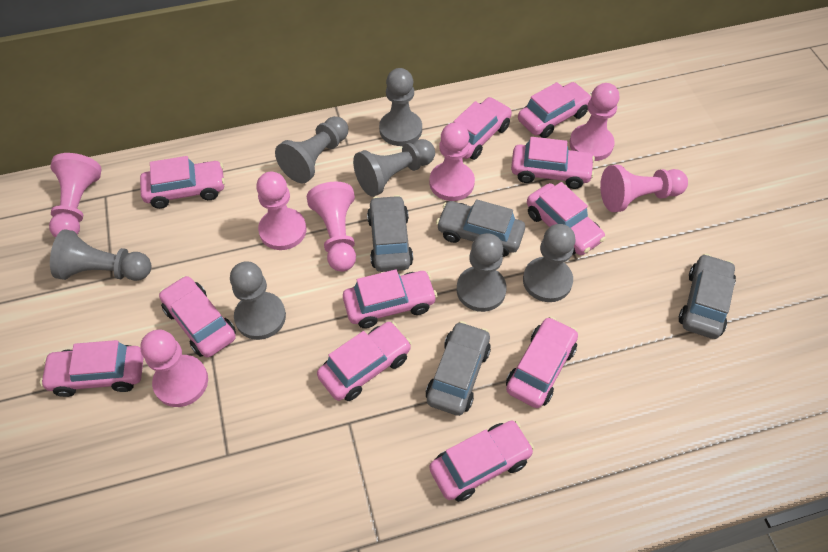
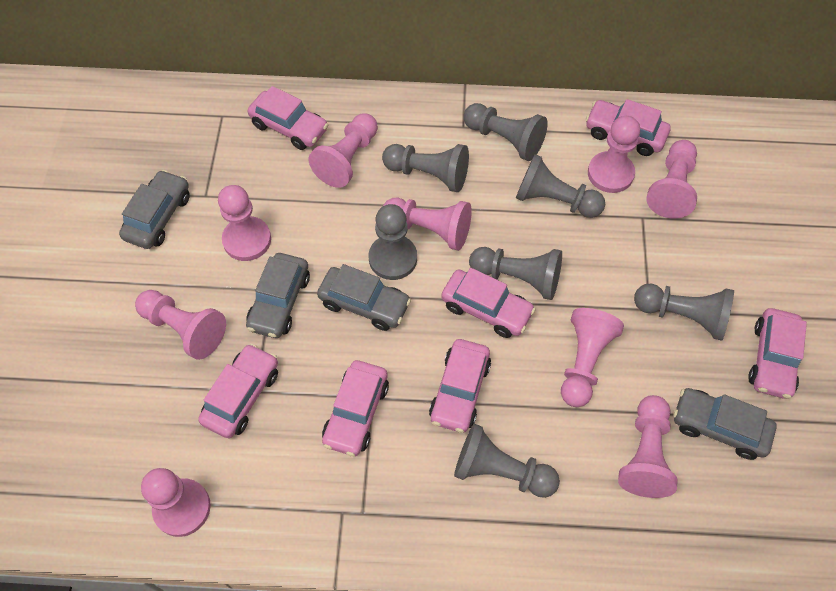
pink car: [40,340,144,397] [140,156,225,209] [159,276,236,358] [317,322,412,401] [343,269,437,328] [429,420,535,502] [454,97,512,160] [506,317,578,408] [511,137,595,189] [518,82,591,138] [527,182,606,255] = 11 -> [198,343,278,438] [248,86,328,150] [322,360,389,456] [429,339,491,433] [441,268,536,338] [586,99,671,156] [748,308,807,399] = 7
pink pawn: [49,153,102,238] [140,330,208,407] [256,172,306,250] [307,182,356,272] [429,122,475,201] [569,83,619,161] [600,165,688,212] = 7 -> [135,290,226,360] [141,468,211,537] [218,185,271,261] [308,113,378,188] [383,197,472,251] [561,308,624,407] [588,116,640,193] [618,395,678,498] [646,140,697,219] = 9

